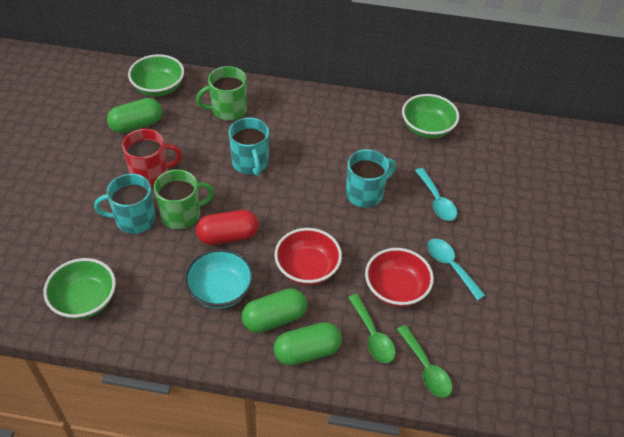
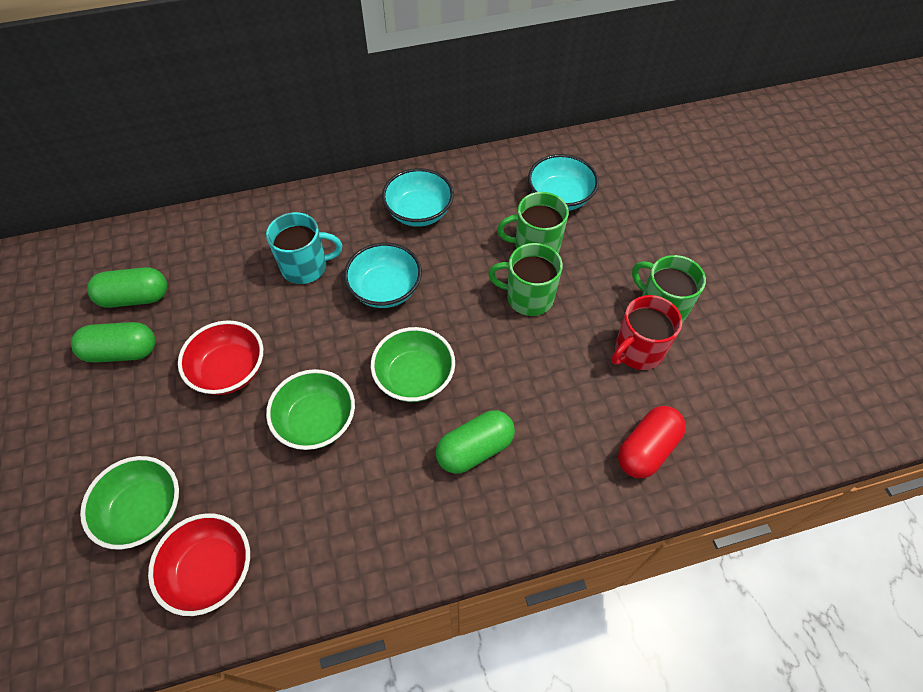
green mug: [154,169,214,229] [196,66,247,121] = 2 -> [488,243,563,316] [497,192,569,253] [632,255,706,323] = 3
green spoon: [348,294,395,363] [397,325,452,398] = 2 -> none = 0
turquoise bowl: [184,249,254,309] = 1 -> [344,242,422,308] [382,168,454,227] [528,154,599,211] = 3
turquoise mug: [94,174,156,234] [228,117,269,176] [346,149,396,208] = 3 -> [266,212,342,284] = 1
turquoise spoon: [415,168,457,221] [427,239,486,300] = 2 -> none = 0

